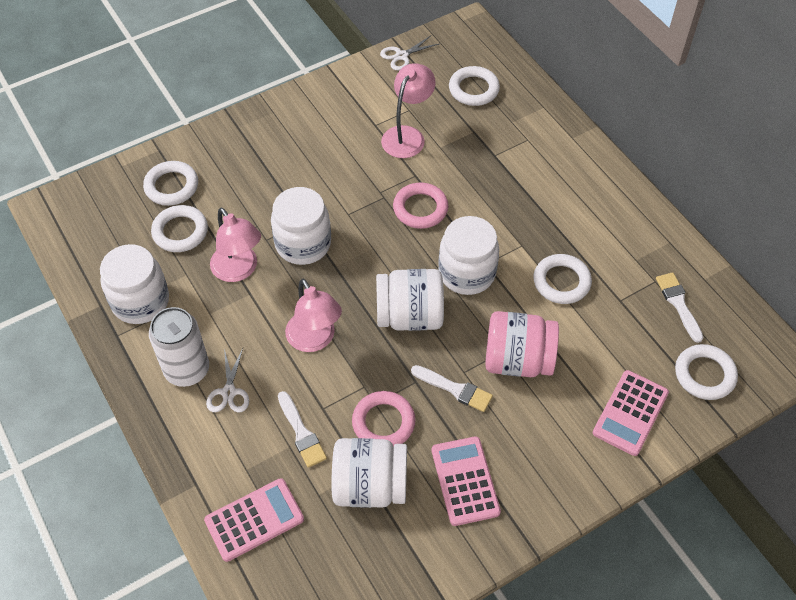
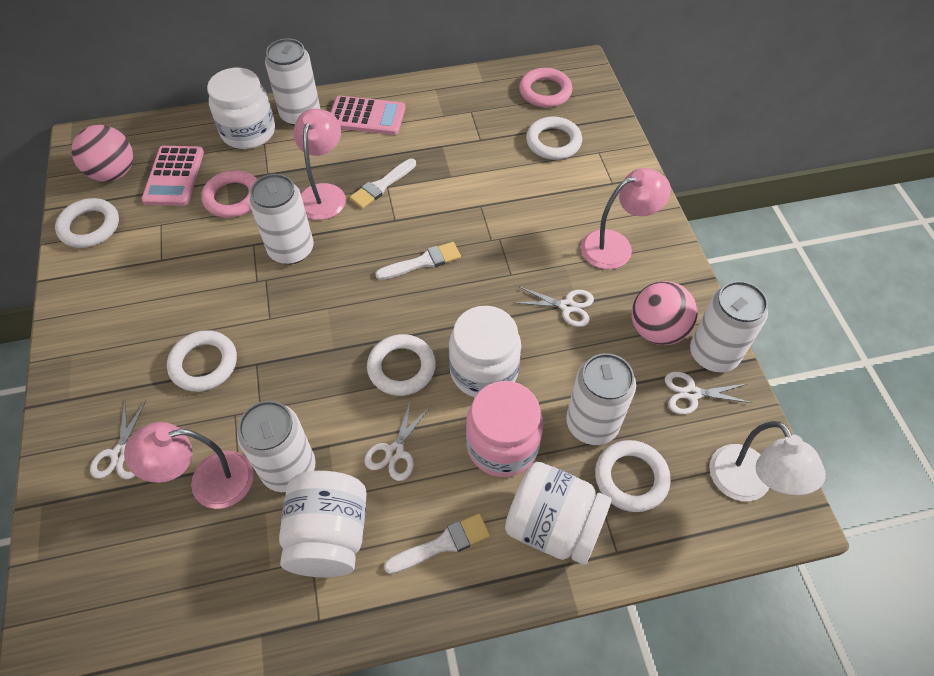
pink ball: none = 0 -> [72,125,133,182] [632,281,698,345] = 2
pink calculator: [204,478,304,562] [432,436,501,526] [593,370,669,456] = 3 -> [142,146,204,206] [330,96,405,135] = 2
white can: [149,307,209,387] = 1 -> [237,401,315,492] [249,174,314,264] [265,39,320,126] [566,353,636,445] [690,281,768,372] = 5
white jar: [100,244,169,324] [271,187,331,265] [331,438,407,508] [376,269,444,331] [438,216,499,295] = 5 -> [207,68,275,149] [279,471,367,577] [449,306,521,397] [505,462,611,565] = 4
white lamp: none = 0 -> [709,421,826,501] = 1
white scissors: [206,348,249,412] [380,36,439,70] = 2 -> [90,400,146,479] [364,399,431,481] [514,286,594,327] [665,372,752,414] = 4

